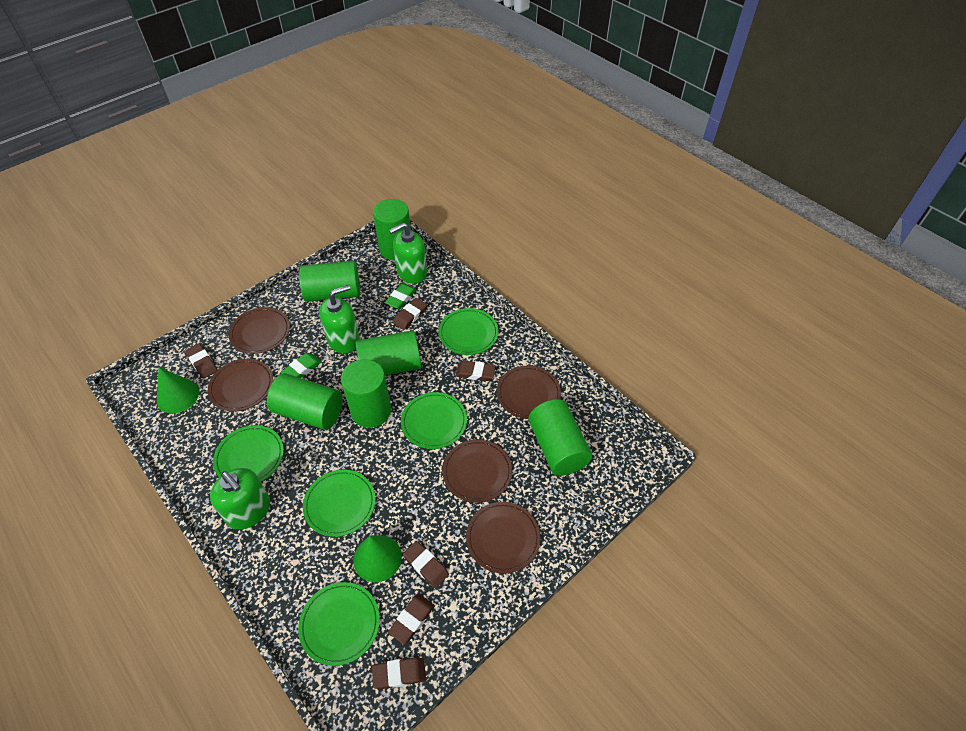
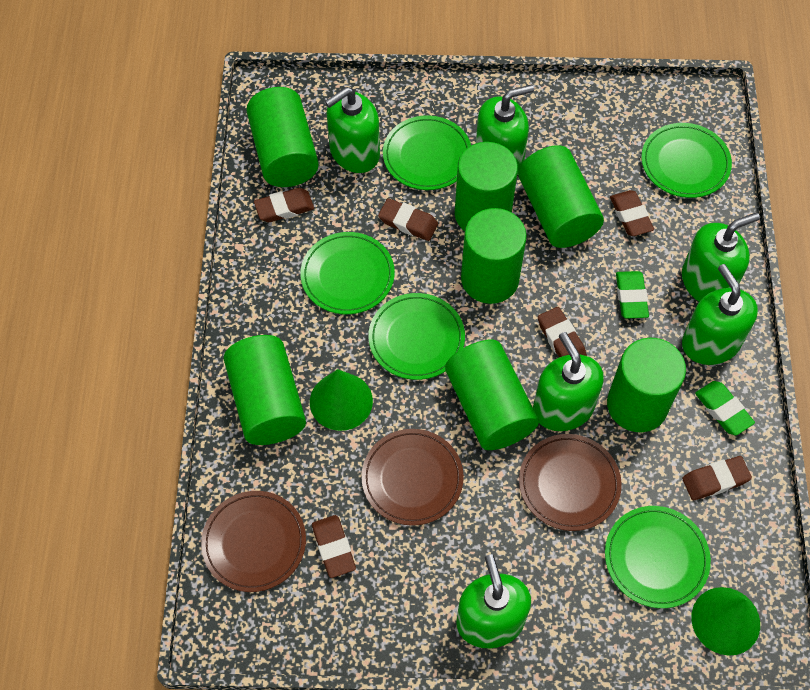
brown plate: [208,359,273,411] [229,307,290,354] [442,439,512,503] [466,502,541,574] [497,366,561,419] = 5 -> [201,491,306,592] [361,429,464,526] [519,434,622,531] = 3
green cylinder: [267,373,343,430] [299,261,360,302] [341,359,391,428] [356,330,421,375] [373,199,411,260] [528,399,592,476] = 6 -> [223,335,306,445] [246,87,319,187] [445,340,539,450] [455,142,518,231] [461,208,527,304] [518,145,604,248] [607,338,686,432] = 7
green soap dispenser: [210,468,270,530] [319,285,360,354] [389,222,427,284] = 3 -> [325,87,380,173] [456,554,531,648] [476,85,534,175] [533,332,604,431] [682,213,760,302] [682,264,758,365] = 6

